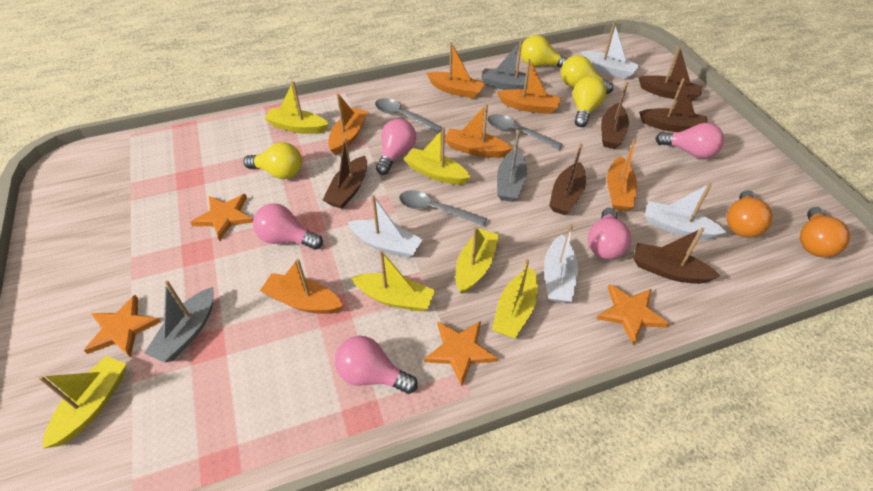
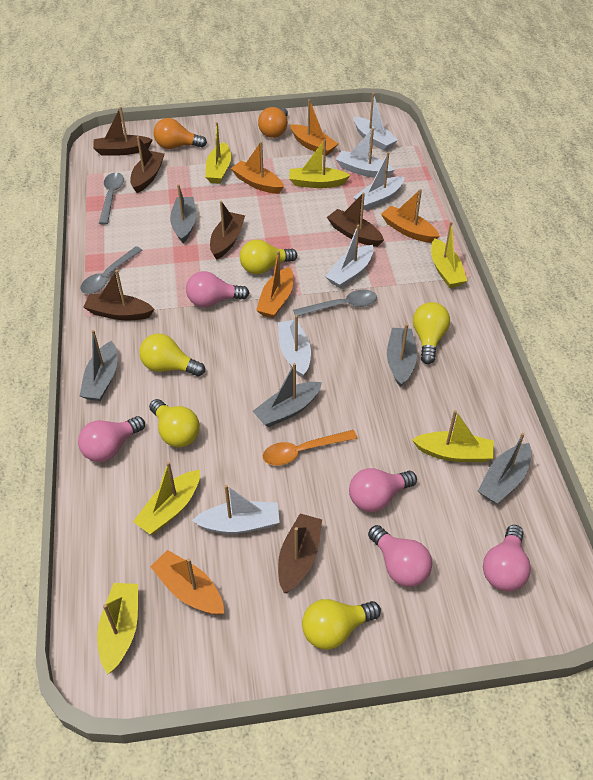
grey boat: [144,281,214,362] [481,40,543,90] [497,130,527,202] = 3 -> [80,330,117,401] [170,184,196,243] [253,363,322,427] [387,324,417,387] [478,433,531,504] = 5
orange boat: [260,259,343,314] [328,93,368,155] [426,42,485,99] [444,104,513,158] [497,59,561,114] [607,139,637,211] = 6 -> [150,550,224,615] [231,142,284,194] [256,251,293,318] [290,99,338,156] [381,189,440,243] = 5
orange spoon: none = 0 -> [263,430,357,465] = 1
orange star: [84,295,161,357] [191,194,253,241] [424,321,498,386] [596,284,669,346] = 4 -> none = 0
white boat: [348,195,423,258] [544,224,578,303] [581,22,639,79] [645,183,726,240] = 4 -> [192,485,280,534] [278,315,311,378] [325,225,374,288] [336,128,394,178] [353,152,404,210] [354,93,398,151] = 6
yellow light bulb: [243,142,302,179] [521,35,568,68] [561,55,613,94] [573,76,606,127] = 4 -> [139,333,205,376] [149,399,200,447] [240,239,297,274] [302,599,381,650] [413,302,450,364] = 5

